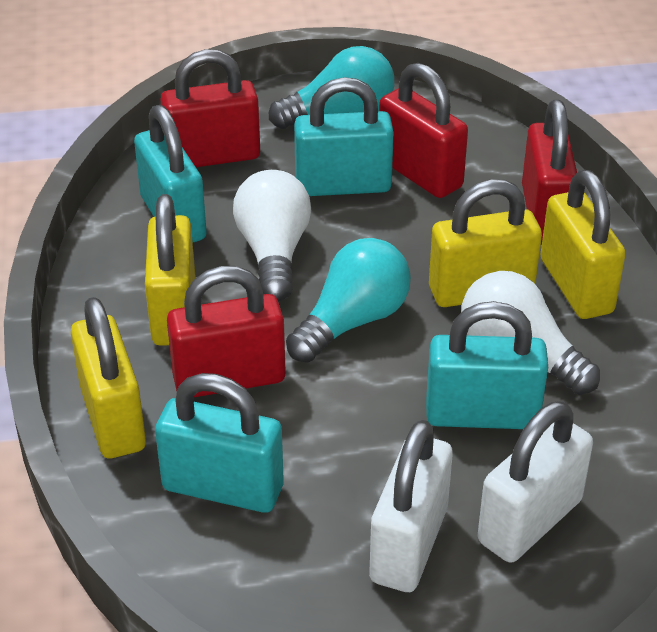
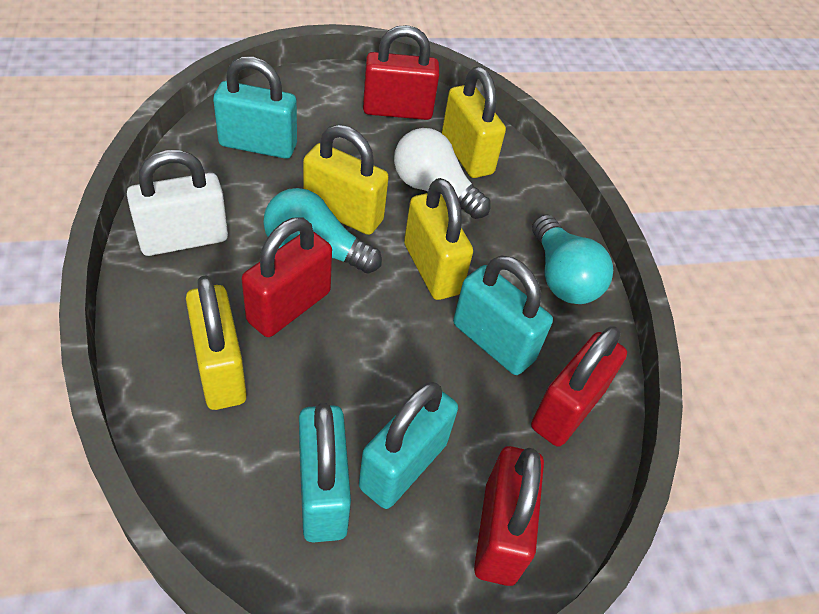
white light bulb: [233,170,311,301] [461,271,600,395] = 2 -> [394,128,491,219] = 1
white padlock: [369,420,453,592] [478,401,593,563] = 2 -> [127,150,228,256] = 1

